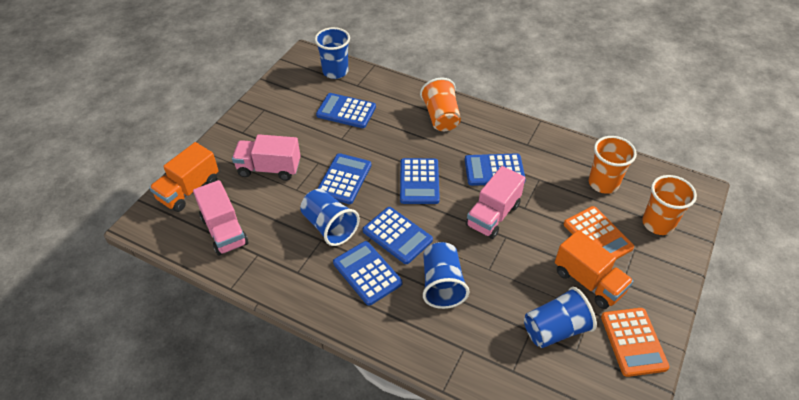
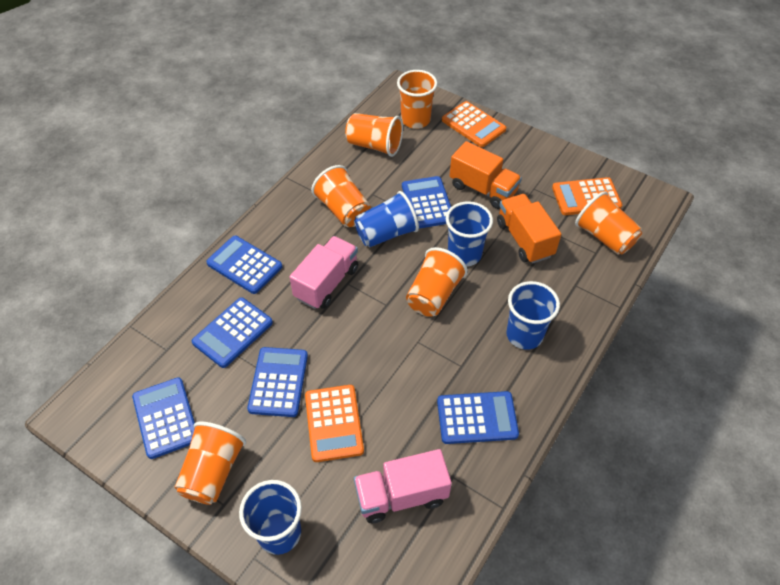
orange calculator: [564,206,634,260] [601,308,670,377] = 2 -> [305,385,364,462] [442,101,506,147] [552,177,622,215] = 3
orange cup: [420,78,461,131] [589,136,637,194] [642,175,697,235] = 3 -> [174,421,246,505] [311,165,371,227] [345,113,403,157] [397,70,438,129] [406,247,468,317] [575,191,642,255] = 6
pink truck: [193,180,248,256] [232,134,300,181] [466,166,525,239] = 3 -> [290,236,358,309] [354,449,452,523] = 2

